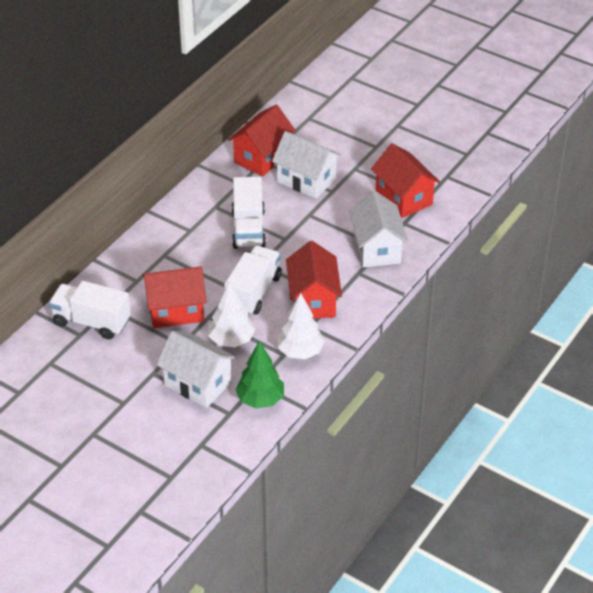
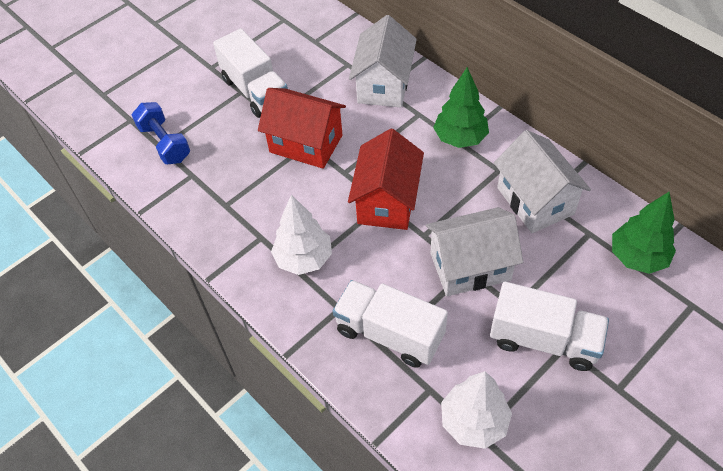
blue dumbbell: none = 0 -> [132,102,190,164] = 1
green tree: [235,341,284,408] = 1 -> [433,67,489,148] [612,192,676,274] = 2
red house: [143,266,207,328] [228,105,296,176] [286,241,342,319] [371,143,440,218] = 4 -> [258,88,346,169] [348,129,424,230] = 2

